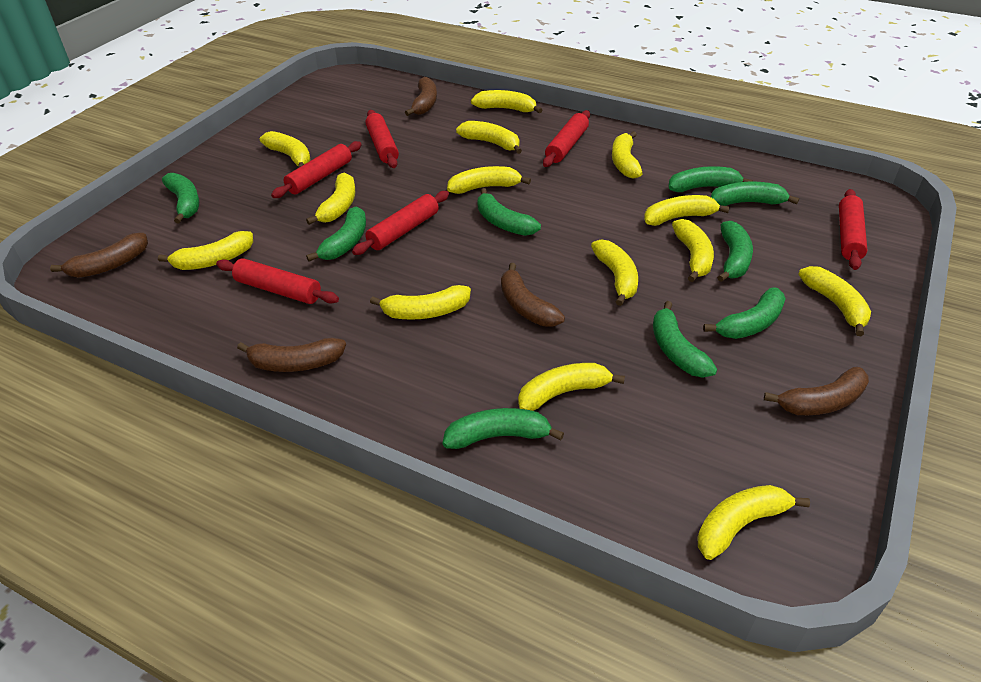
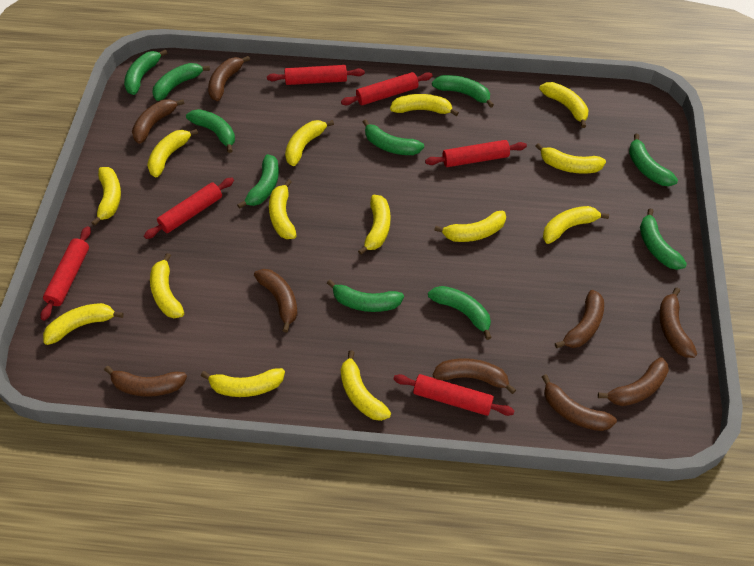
brown banana: [50,233,148,277] [237,338,346,372] [405,77,437,116] [501,263,565,326] [764,367,869,415] = 5 -> [104,366,187,397] [132,99,185,144] [208,56,250,101] [254,269,298,333] [432,358,516,394] [542,374,617,431] [555,290,604,348] [598,357,669,406] [659,288,697,358] = 9
green banana: [162,173,199,224] [306,206,366,262] [443,408,564,449] [478,188,541,236] [653,301,717,378] [668,166,753,192] [703,287,786,339] [711,182,799,206] [717,221,753,282] = 9 -> [124,49,168,95] [153,63,210,101] [186,109,235,153] [237,154,279,209] [327,280,404,312] [363,119,424,155] [428,286,492,340] [432,75,494,108] [629,134,678,186] [640,209,687,270] = 10

